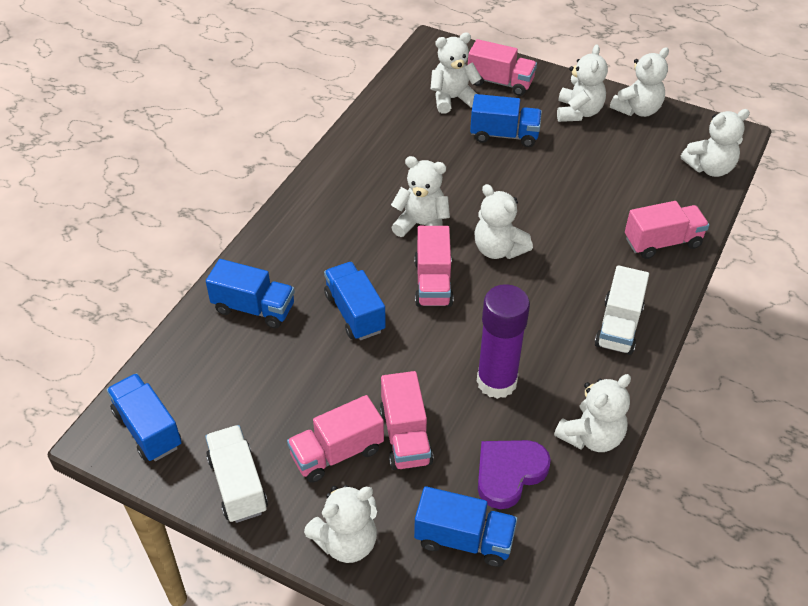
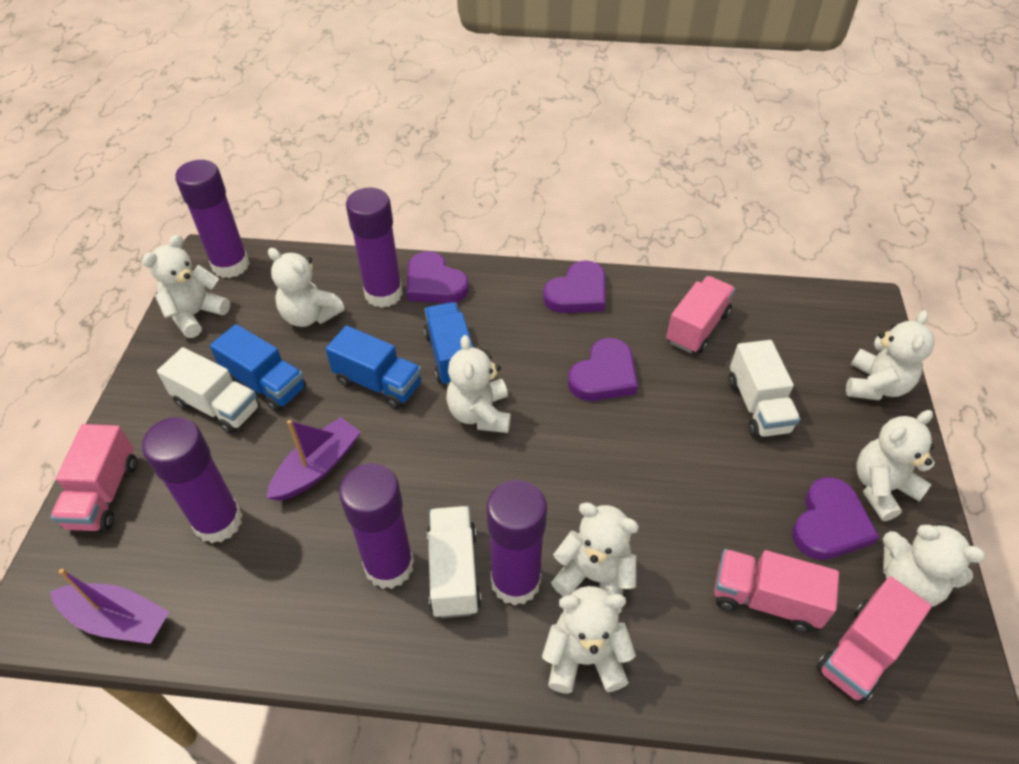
blue truck: [107,373,182,461] [206,259,295,328] [324,262,386,340] [414,486,517,567] [470,94,542,147] = 5 -> [210,324,306,412] [326,326,422,409] [424,302,474,386] = 3
pink truck: [287,395,384,483] [380,371,433,470] [414,226,454,307] [468,39,537,96] [625,201,709,259] = 5 -> [50,424,137,531] [666,276,735,354] [714,549,839,633] [816,576,932,704] = 4
purple boat: none = 0 -> [50,568,170,644] [267,417,361,501] = 2
purple glue stick: [477,284,530,399] = 1 -> [142,417,243,543] [175,160,250,278] [339,463,414,589] [346,188,403,308] [487,480,547,606] = 5
purple heart: [478,440,551,509] = 1 -> [407,251,469,303] [543,260,605,313] [568,338,638,401] [792,477,879,560] = 4
white truck: [205,425,268,523] [595,265,649,355] = 2 -> [157,347,260,434] [427,506,481,618] [728,340,800,438] = 3

